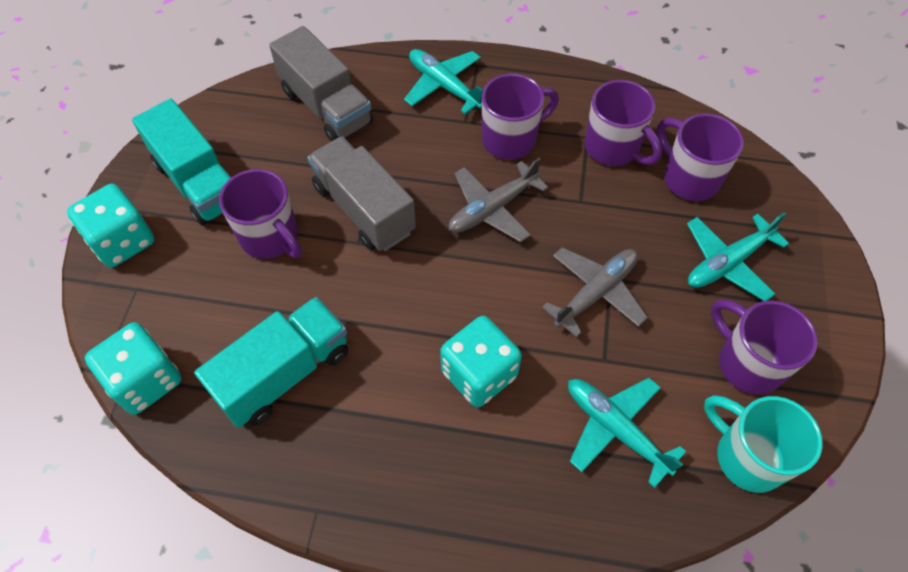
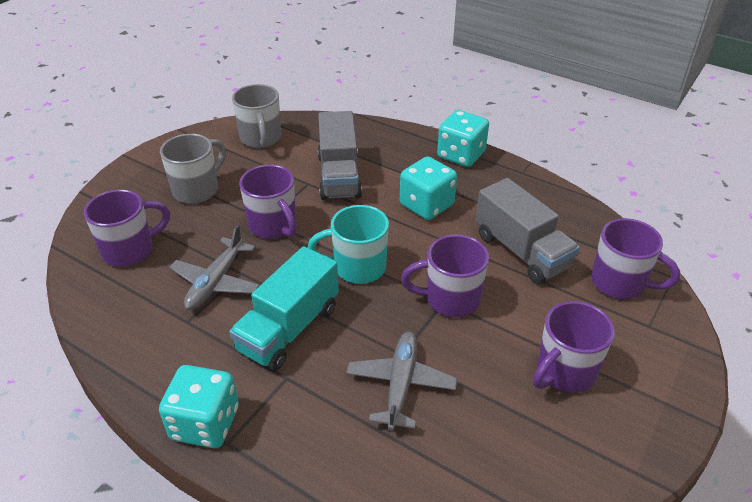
grey mug: none = 0 -> [160,134,226,204] [232,84,281,148] = 2
turquoise plane: [404,49,483,114] [568,378,686,488] [687,213,789,301] = 3 -> none = 0
turquoise truck: [132,98,231,226] [194,297,348,428] = 2 -> [229,246,339,371] = 1

